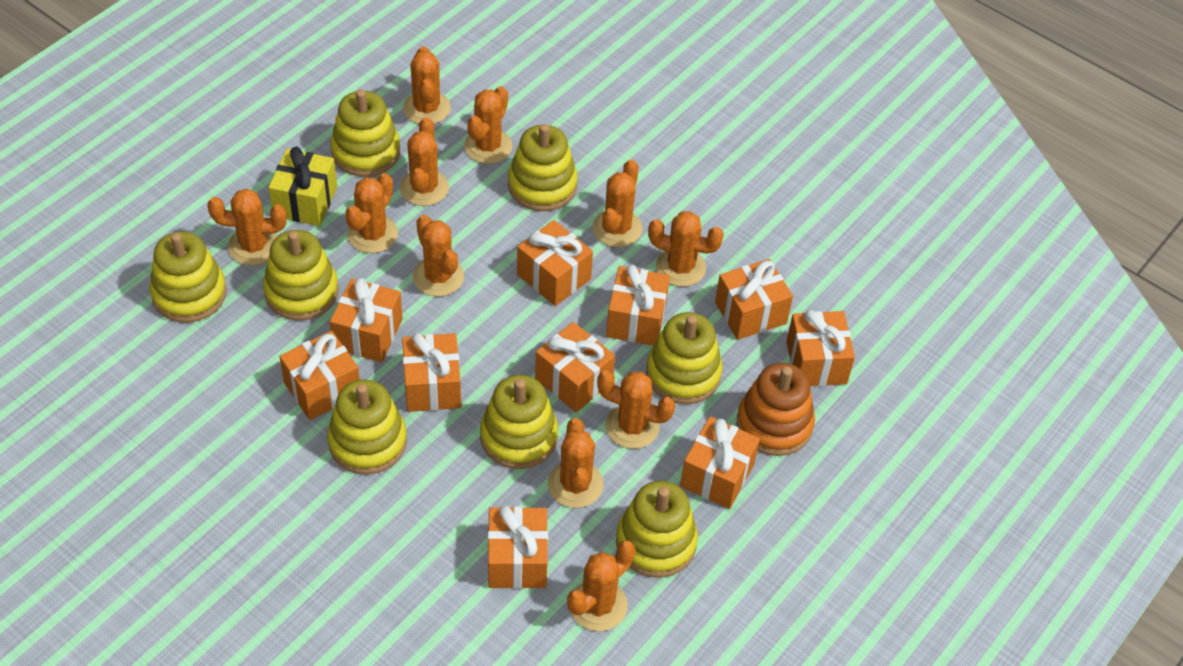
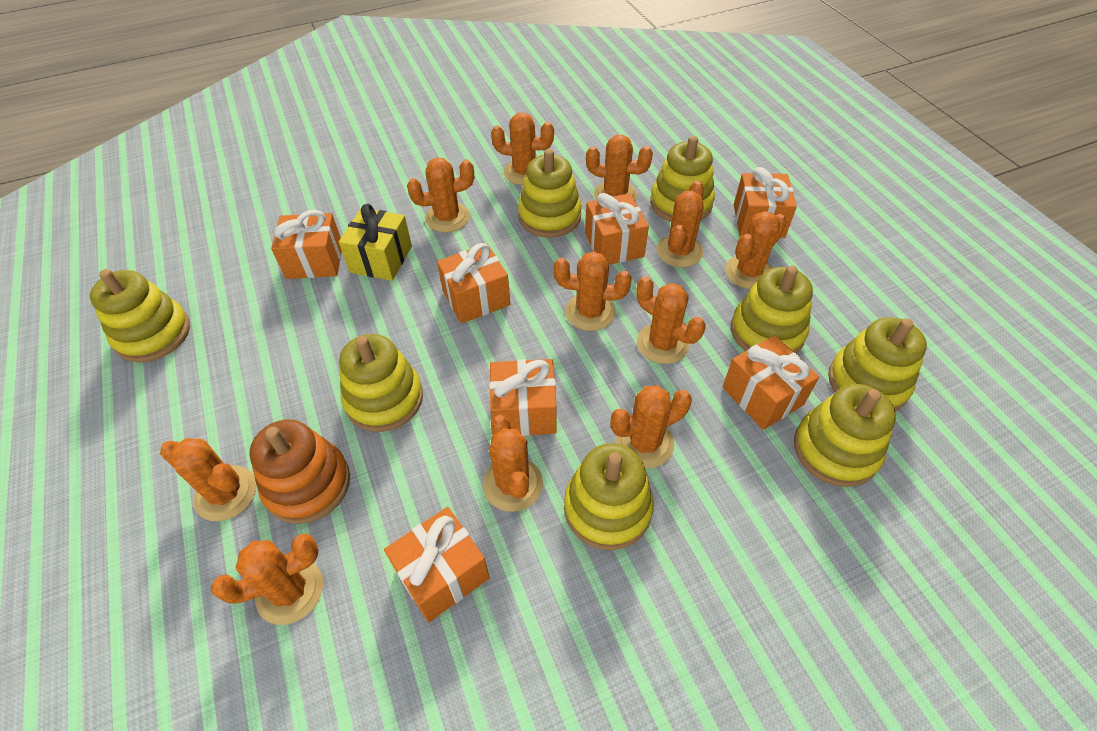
orange gift: [279,331,360,420] [330,278,402,362] [402,333,461,412] [488,506,548,589] [517,220,593,306] [535,322,615,412] [606,265,670,346] [680,416,760,509] [715,259,793,340] [786,310,855,386] = 10 -> [271,210,342,279] [384,507,490,622] [437,243,510,324] [489,359,557,436] [585,193,649,265] [723,335,819,430] [734,167,797,238] = 7

